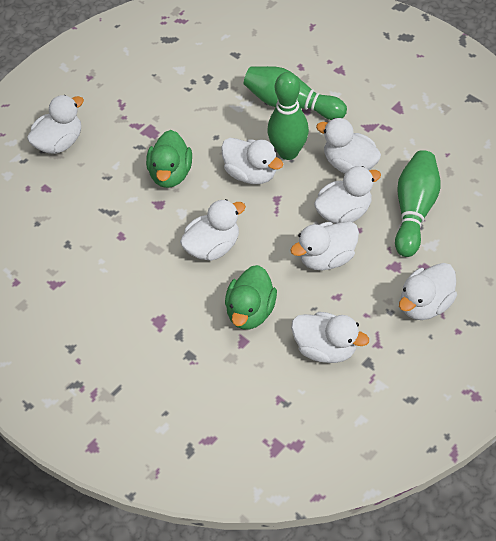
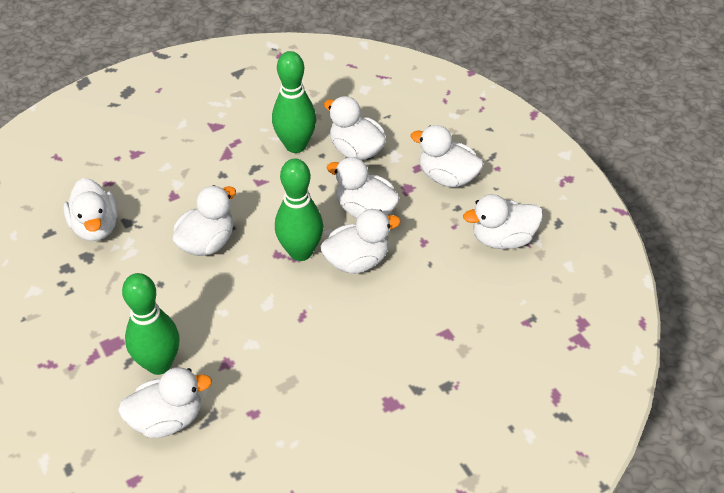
green duck: [146,130,192,188] [225,265,277,330] = 2 -> none = 0

